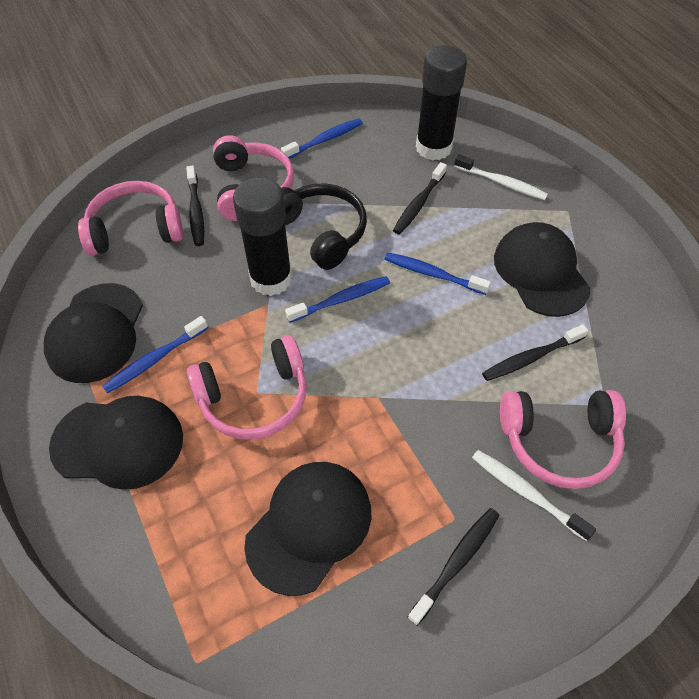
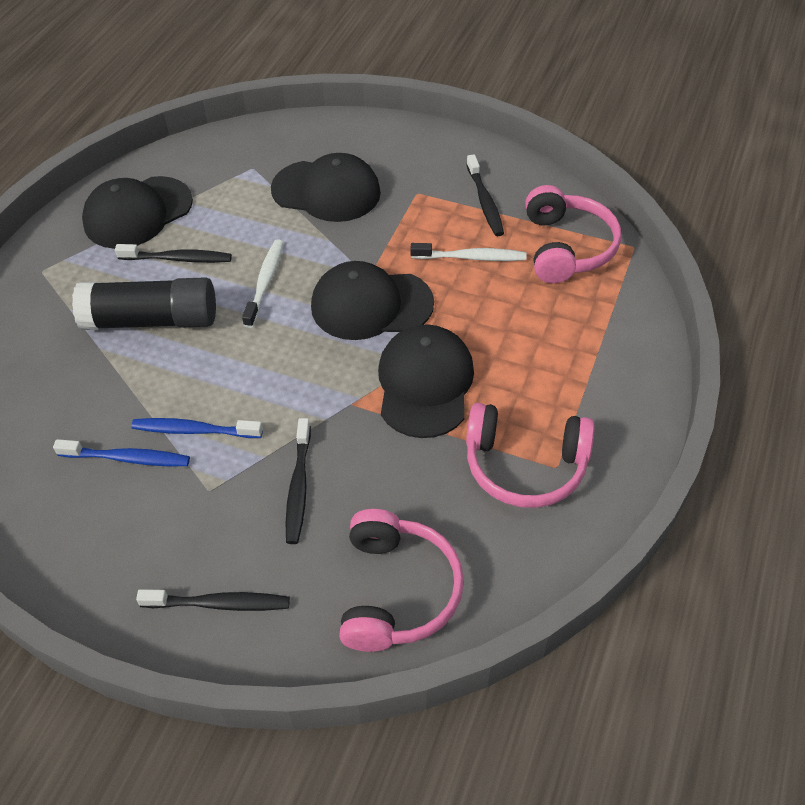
black glue stick: [233,177,292,296] [416,45,467,161] = 2 -> [72,277,216,330] = 1
black headphones: [281,184,367,270] = 1 -> none = 0
blue toothbrush: [102,316,208,394] [281,118,363,159] [285,276,390,323] [385,253,491,295] = 4 -> [53,439,190,466] [131,418,263,438] = 2
pink headphones: [78,181,183,256] [187,335,307,440] [213,135,294,221] [500,390,626,489] = 4 -> [339,509,464,652] [466,403,595,508] [525,185,621,283] = 3

